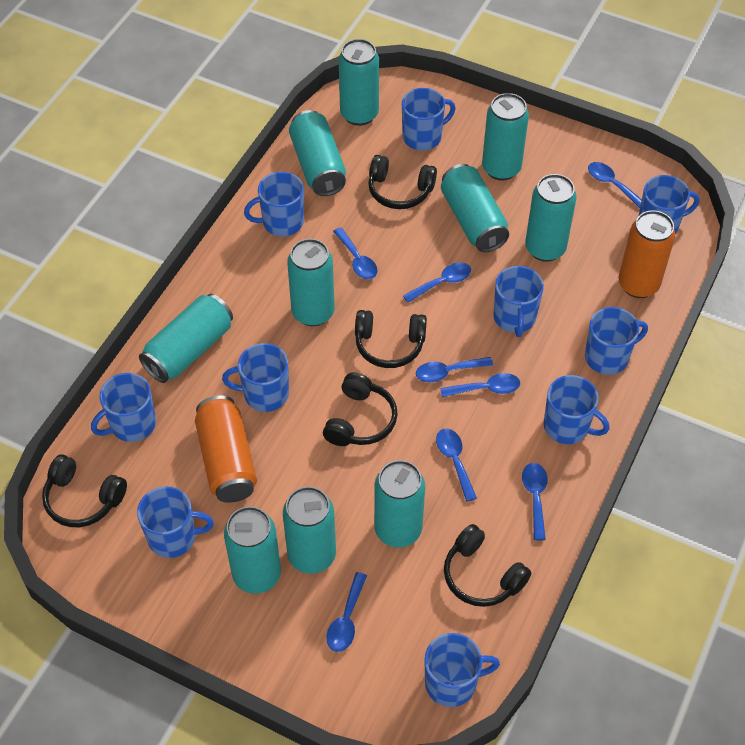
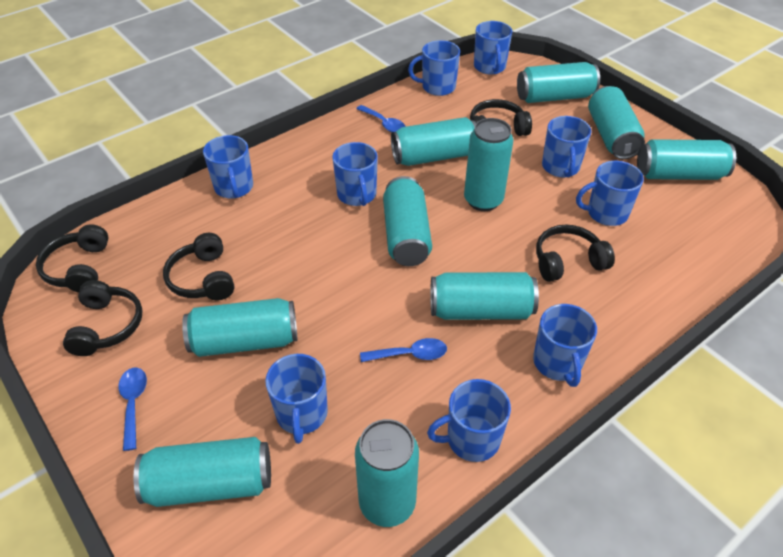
blue mug: [91,373,156,442] [137,486,214,558] [222,343,289,412] [244,172,304,236] [402,88,456,150] [425,633,500,707] [493,266,544,337] [544,375,610,444] [585,307,648,375] [639,175,700,234] = 10 -> [203,135,253,199] [265,354,328,444] [332,142,378,206] [408,40,460,96] [427,379,511,462] [474,21,513,75] [533,304,597,387] [542,116,591,177] [576,161,644,226] = 9
blue spoon: [327,572,367,652] [333,227,378,279] [403,262,471,303] [416,357,493,382] [436,429,477,502] [440,373,520,397] [522,463,548,540] [588,162,642,208] = 8 -> [118,368,147,451] [356,105,406,132] [360,338,447,362] = 3
orange can: [195,395,257,503] [618,210,675,298] = 2 -> none = 0

